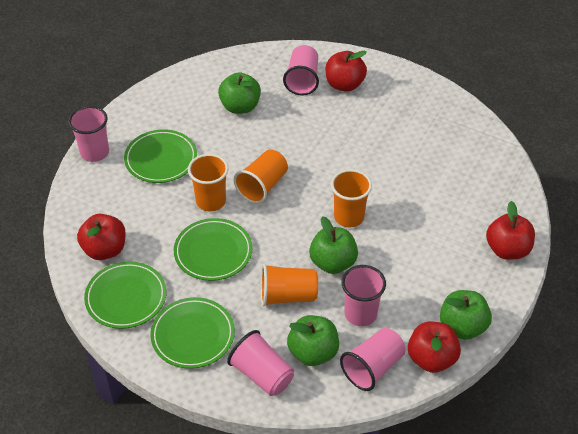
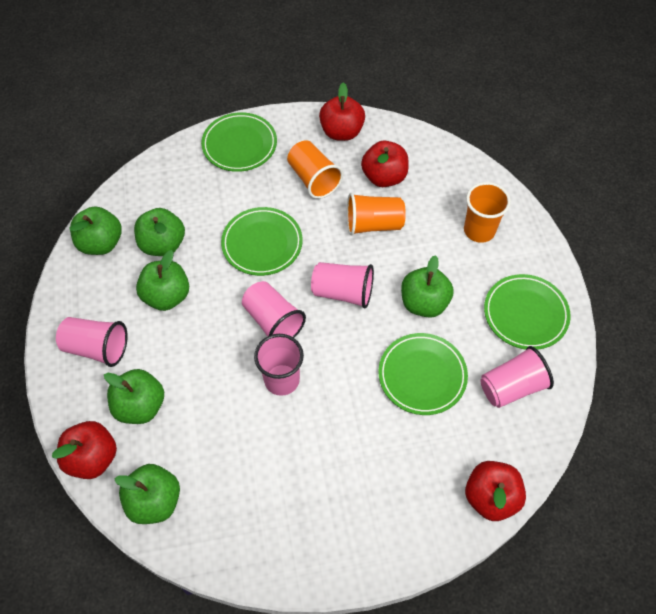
green apple: [218,72,261,114] [287,315,339,366] [309,216,358,274] [440,290,492,340] = 4 -> [70,206,122,255] [104,369,164,424] [114,464,180,524] [134,208,185,256] [136,250,189,311] [401,255,454,318] = 6
orange cup: [188,154,228,211] [234,149,288,204] [261,264,318,307] [331,169,372,227] = 4 -> [287,140,343,199] [347,193,406,236] [464,182,511,243] = 3

